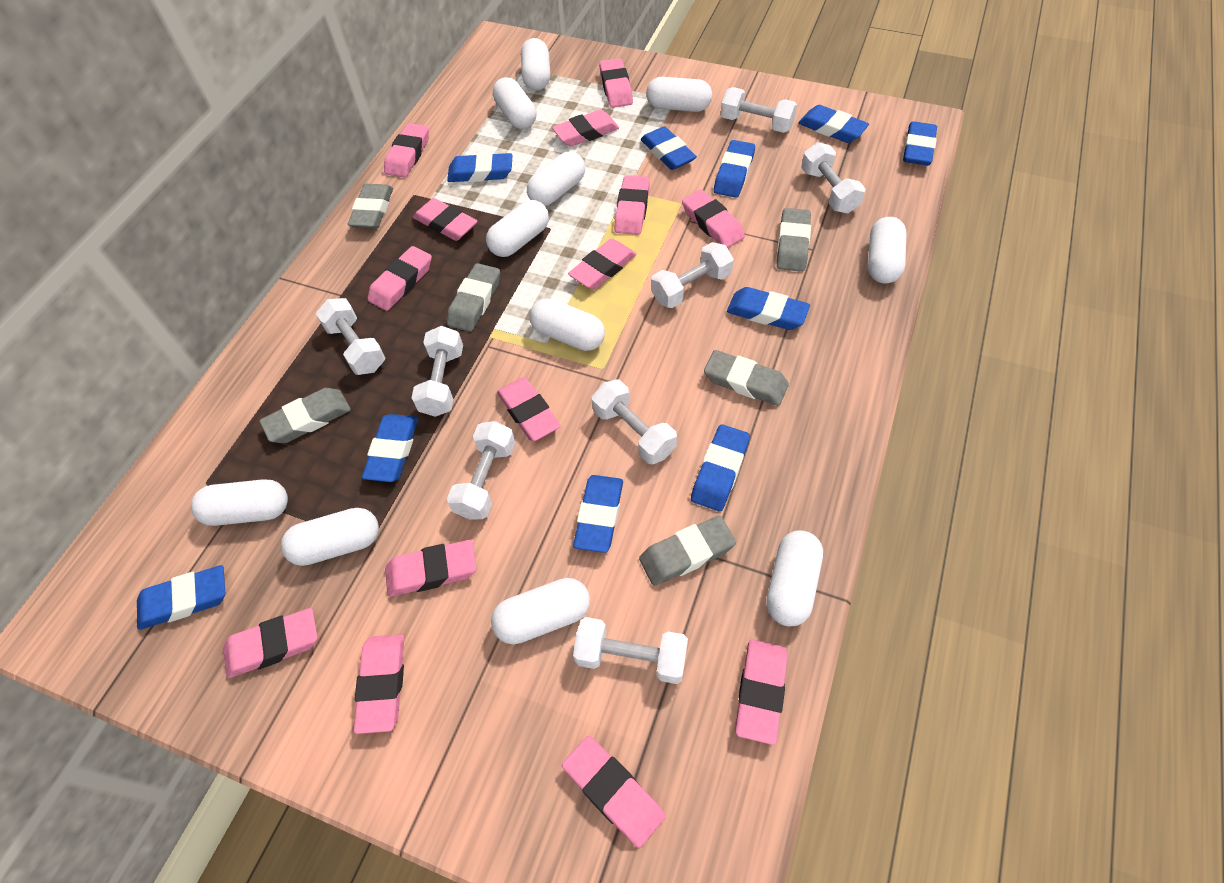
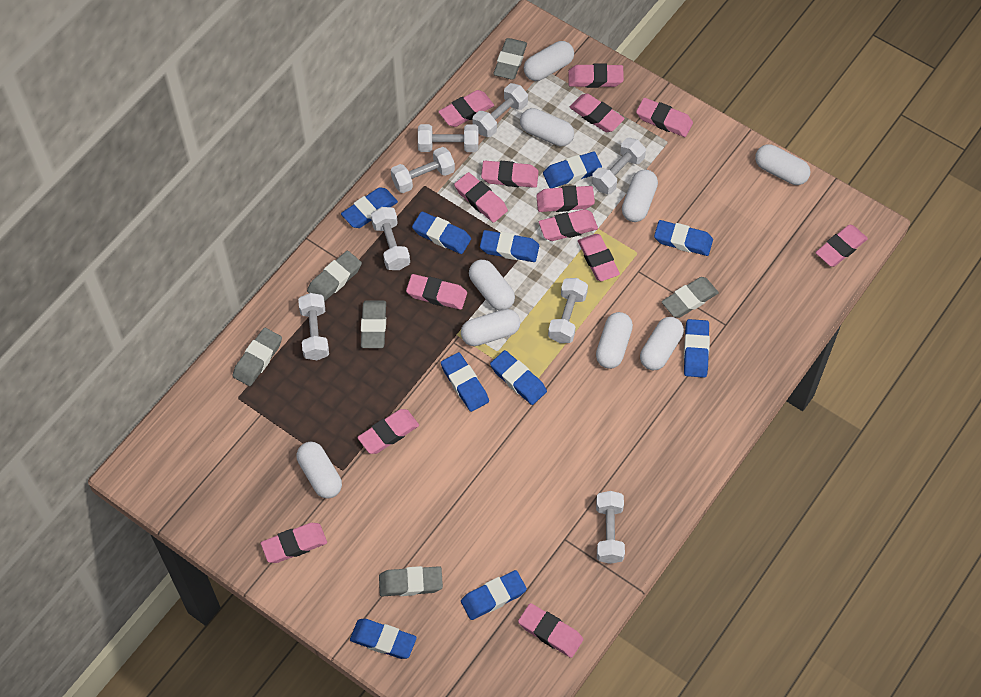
white capsule: [191,479,288,526] [281,508,379,566] [486,200,549,257] [491,578,590,645] [493,77,536,129] [521,38,550,90] [527,151,585,206] [529,298,605,351] [646,77,712,112] [766,530,823,626] [868,217,907,284] = 11 -> [297,442,342,499] [461,309,520,346] [469,260,515,311] [520,108,574,146] [524,41,574,81] [596,312,633,369] [622,169,658,222] [640,317,684,370] [755,144,810,185] = 9

